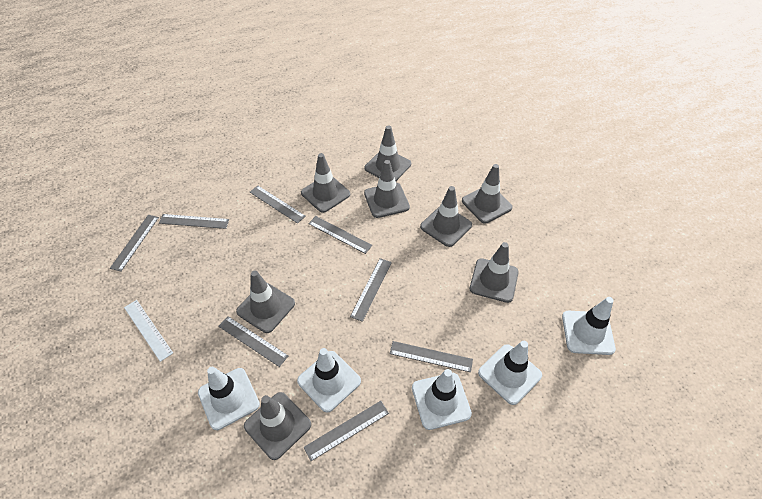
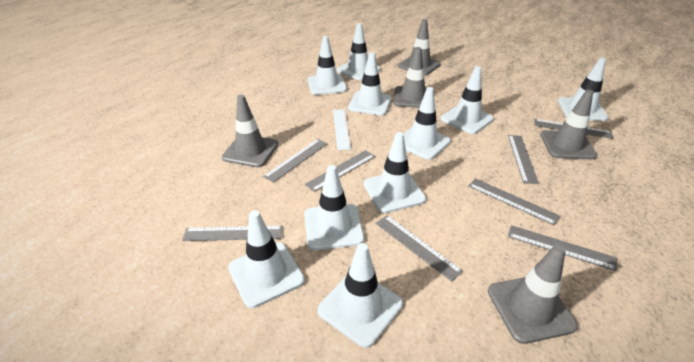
grey traffic cone: [236,270,295,333] [244,392,311,460] [301,153,350,213] [364,125,411,181] [364,160,410,218] [420,186,472,247] [462,164,512,224] [469,242,519,303] = 8 -> [222,95,278,167] [393,47,427,108] [398,19,441,76] [488,244,578,344] [540,89,597,159] = 5
white traffic cone: [198,367,260,430] [297,348,361,413] [412,369,472,430] [478,341,542,405] [562,297,616,355] = 5 -> [228,210,305,308] [304,165,364,250] [307,36,347,95] [317,243,403,348] [337,23,380,80] [348,52,392,115] [364,132,426,213] [404,87,451,160] [441,66,494,134] [558,57,608,121] = 10

